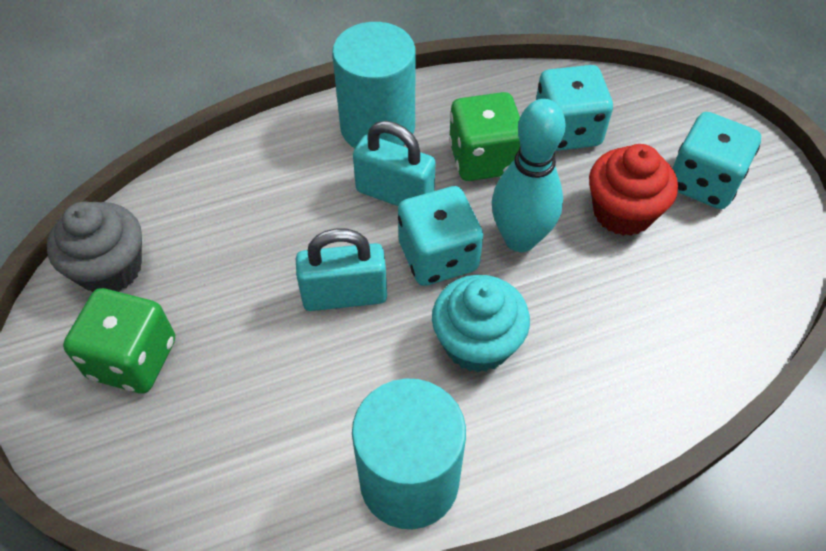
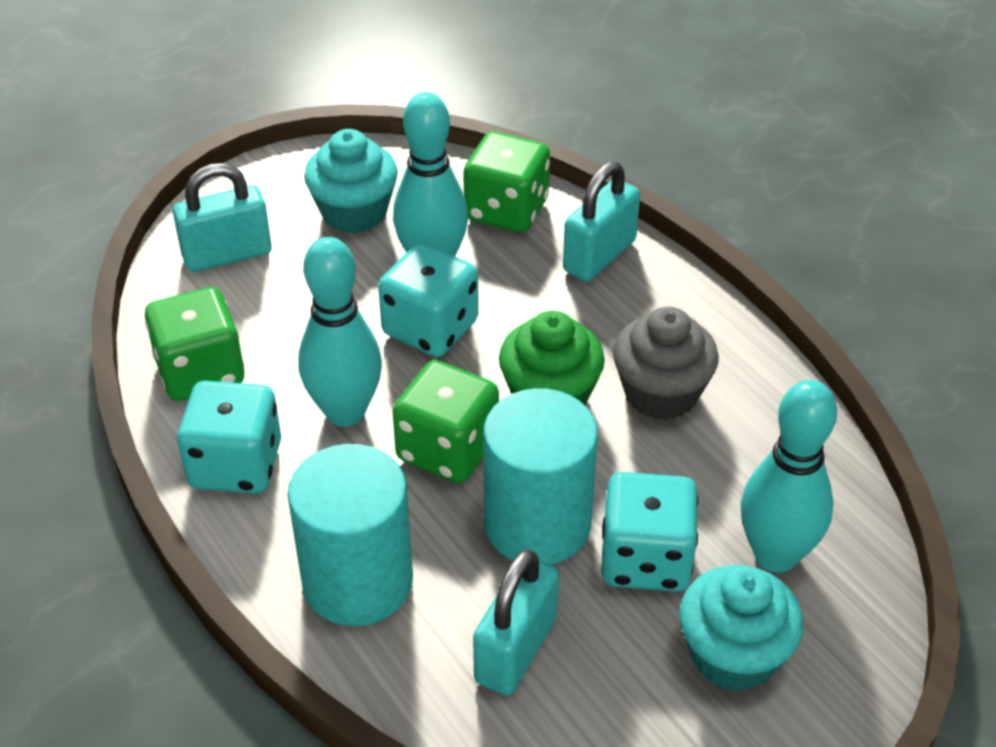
green cupcake: none = 0 -> [499,310,605,405] = 1
green dice: [63,288,175,393] [449,92,520,181] = 2 -> [145,287,244,401] [392,360,499,483] [463,132,550,233] = 3
red cupcake: [589,144,678,236] = 1 -> none = 0
turquoise bowling pin: [492,99,566,252] = 1 -> [298,237,382,427] [393,92,468,256] [740,380,837,572] = 3
turquoise cupcake: [432,275,530,372] = 1 -> [304,129,398,233] [679,565,804,692] = 2
turquoise padlock: [296,228,387,311] [353,121,436,206] = 2 -> [173,163,272,272] [473,549,559,695] [563,162,640,282] = 3

